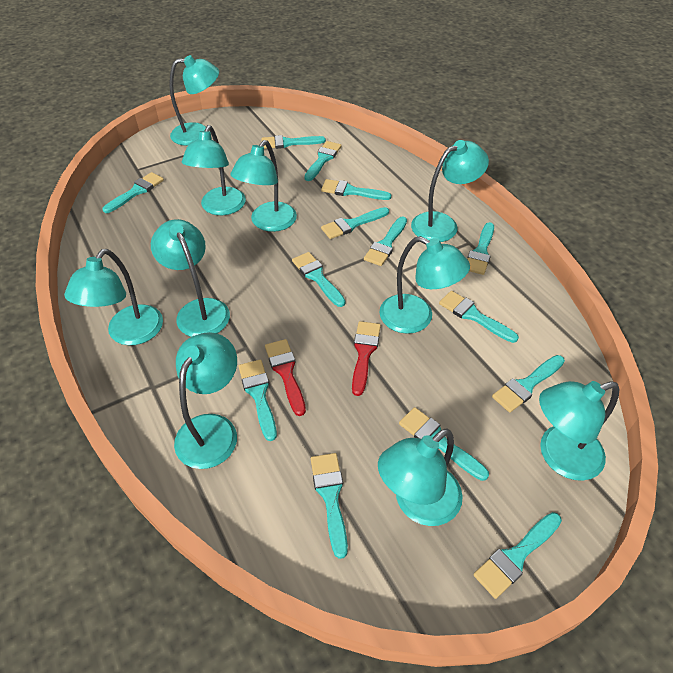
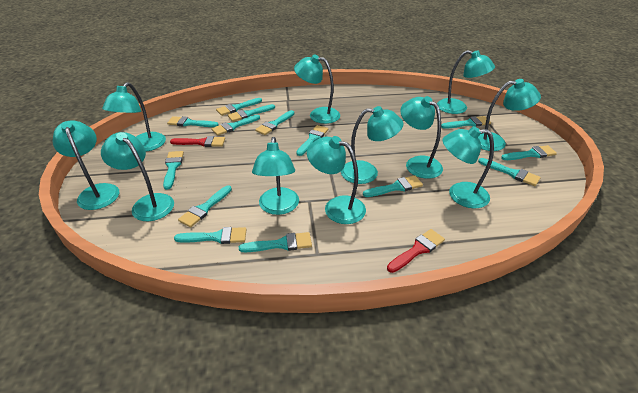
turquoise lamp: [64,249,163,345] [151,219,230,337] [169,55,219,146] [174,332,237,469] [182,125,246,215] [231,140,297,232] [378,428,463,526] [379,236,470,334] [411,140,489,242] [539,381,619,481] = 10 -> [53,120,119,210] [101,132,174,221] [102,82,166,151] [252,137,299,215] [294,54,340,124] [307,136,366,224] [341,106,403,184] [400,96,443,179] [437,50,495,114] [442,126,494,209] [478,79,541,151] = 11

